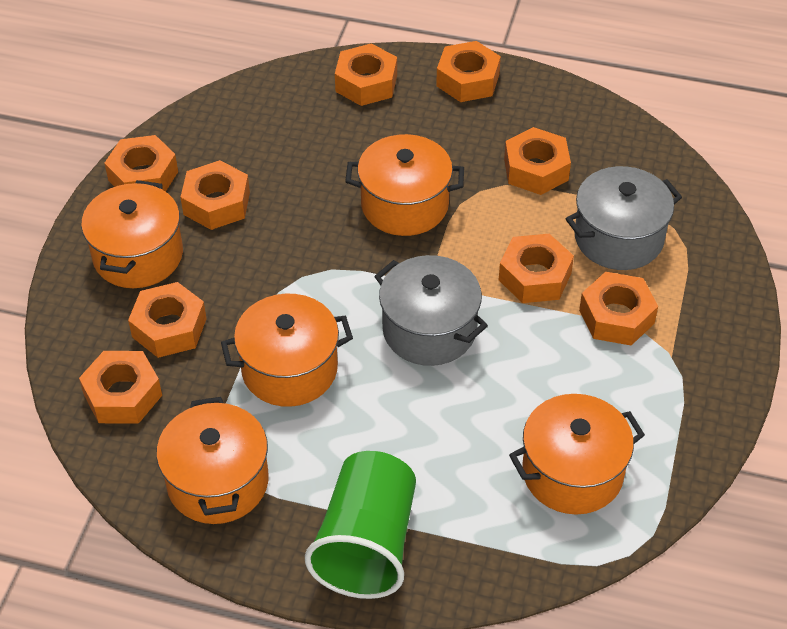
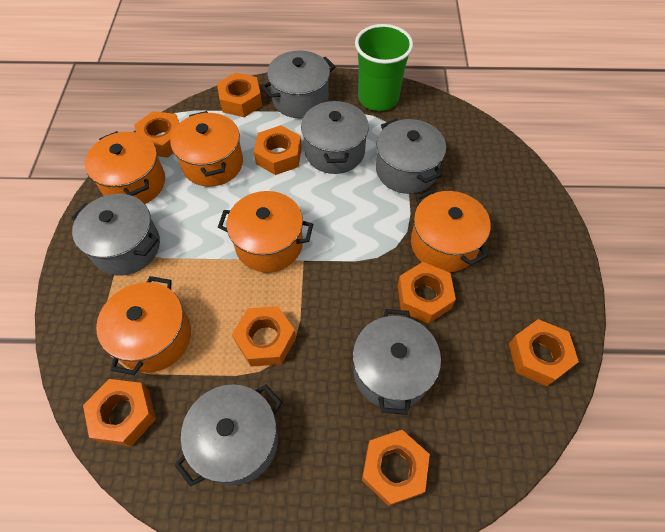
grey pot: [374,255,488,366] [566,166,682,270] = 2 -> [71,194,160,275] [175,384,282,487] [261,50,336,118] [301,100,369,174] [353,309,441,415] [376,118,446,194] = 6
orange nut: [79,351,162,424] [104,135,178,192] [128,282,207,358] [181,160,250,230] [335,43,397,106] [436,41,501,102] [499,234,574,303] [504,127,571,195] [579,272,658,346] = 9 -> [83,379,156,446] [134,111,179,158] [217,73,262,117] [232,306,296,367] [254,125,302,175] [362,430,430,506] [397,262,456,324] [509,319,579,386] = 8

